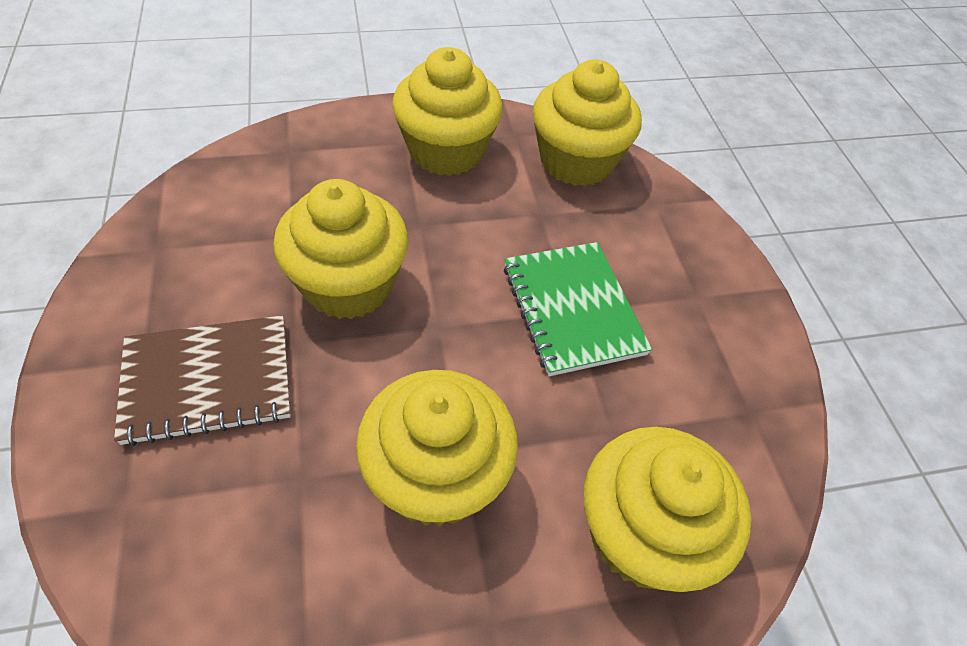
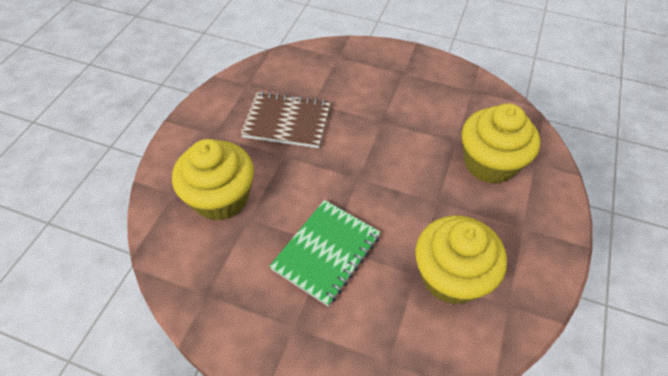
yellow cupcake: [273,179,408,319] [356,370,518,527] [392,47,503,176] [533,60,642,186] [584,427,752,592] = 5 -> [172,139,254,221] [415,215,507,305] [462,103,540,184] = 3

